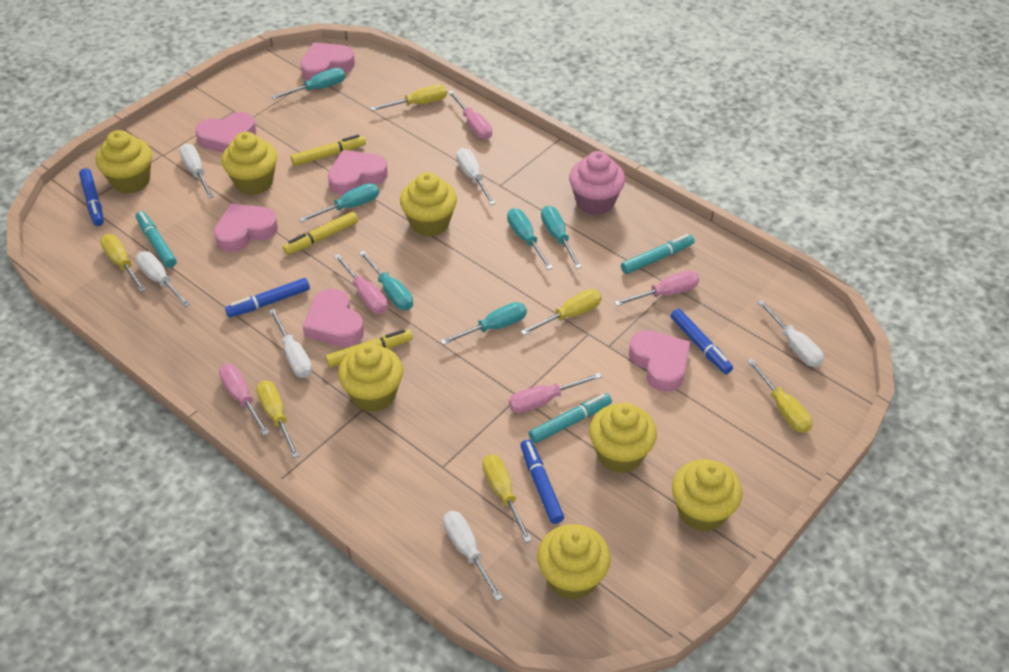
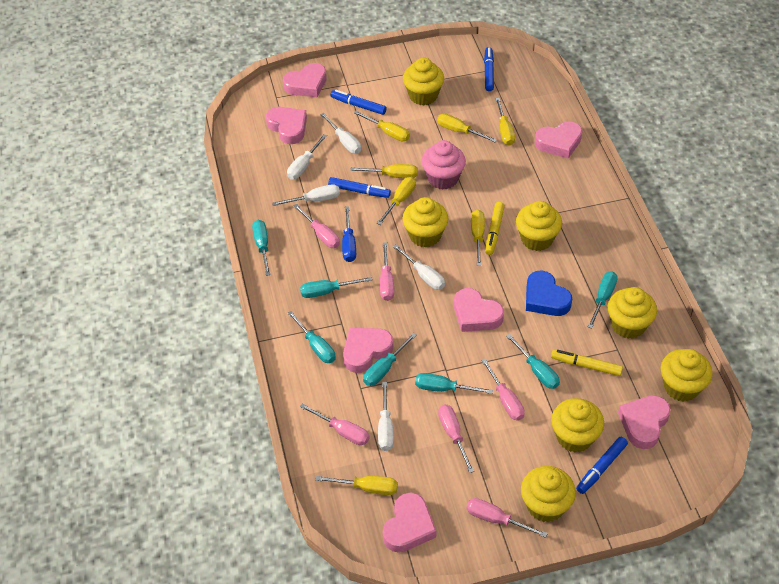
blue heart: none = 0 -> [526,271,572,316] = 1
blue screwdriver: none = 0 -> [342,206,356,262] = 1
pink heart: [195,112,256,153] [214,203,278,252] [300,42,355,81] [302,289,364,347] [328,150,388,195] [629,330,690,392] = 6 -> [266,107,307,144] [283,63,327,97] [343,328,393,373] [383,492,436,553] [454,288,504,332] [535,121,582,159] [618,395,671,449] = 7
pink screwdriver: [219,364,270,436] [334,254,388,314] [448,90,492,139] [509,373,602,413] [614,271,699,306] = 5 -> [293,204,340,248] [300,403,369,445] [380,242,394,301] [438,405,474,473] [466,498,548,538] [481,358,525,420] = 6
turquoise marker: [136,211,177,268] [529,393,612,443] [621,234,695,274] = 3 -> none = 0
turquoise screwdriver: [271,68,345,100] [299,183,379,222] [359,251,413,310] [440,302,527,345] [507,208,553,270] [541,206,582,269] = 6 -> [252,220,271,276] [288,311,336,363] [300,277,372,298] [363,333,417,386] [415,373,493,394] [506,334,560,389] [588,271,618,329] = 7
white screwdriver: [136,251,191,307] [179,144,214,198] [269,309,312,378] [443,511,503,601] [456,148,496,205] [758,300,824,367] = 6 -> [272,184,340,206] [287,134,327,179] [320,113,361,154] [378,382,394,451] [392,244,445,290] = 5
yellow marker: [283,212,358,255] [291,135,366,166] [325,329,413,368] = 3 -> [485,202,505,255] [551,350,623,376] = 2
yellow screwdriver: [100,234,146,292] [256,380,299,458] [370,84,447,111] [483,455,532,543] [521,289,602,335] [747,358,812,433] = 6 -> [316,476,398,495] [350,164,418,178] [354,111,410,141] [377,177,416,225] [437,114,497,142] [471,210,485,266] [495,98,515,146] = 7

